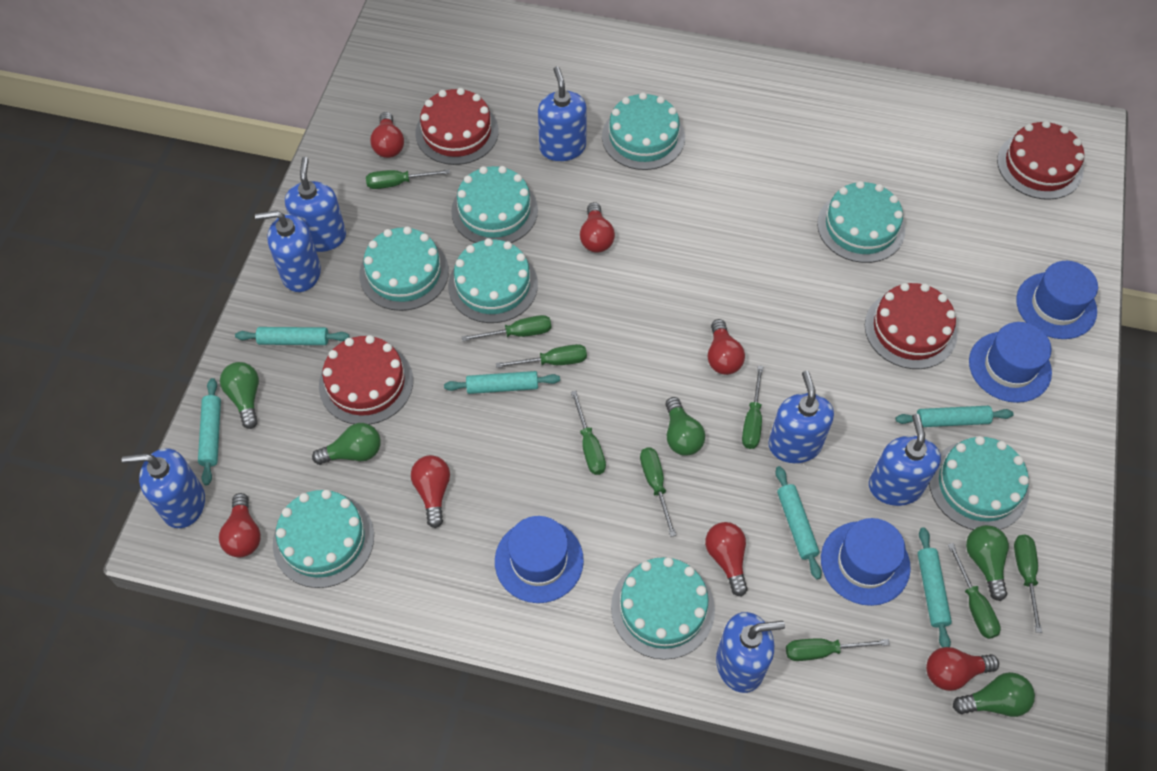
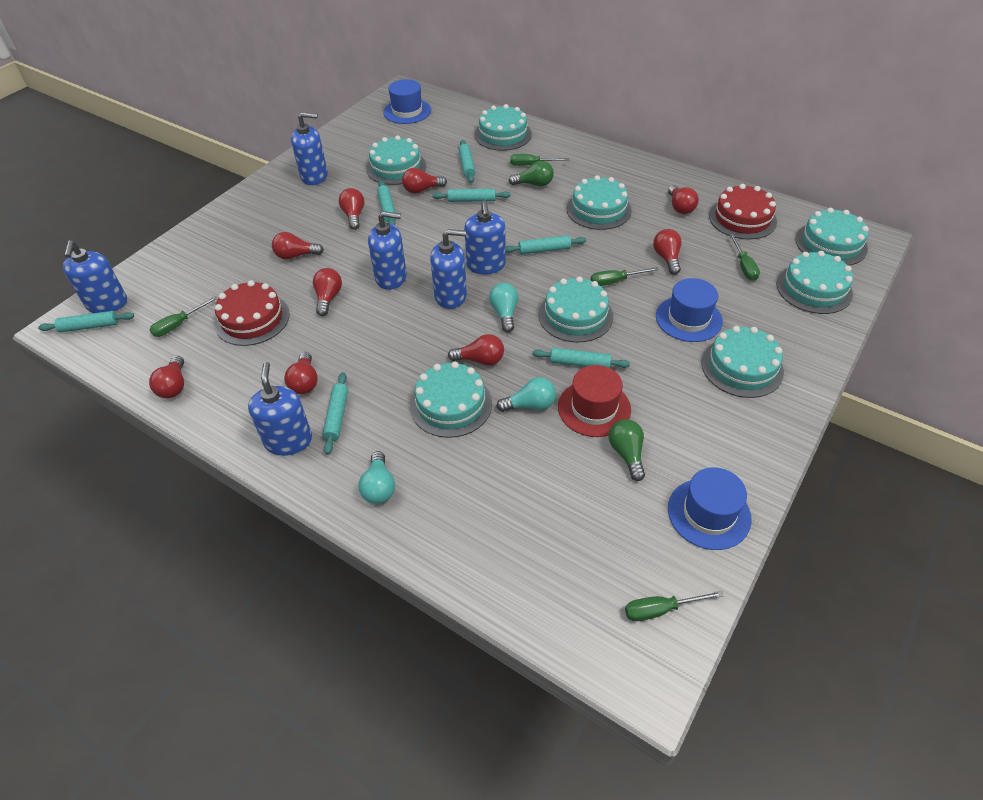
blue hat: [495,516,584,603] [821,518,911,606] [969,322,1052,403] [1016,261,1098,339] = 4 -> [383,79,431,124] [656,278,723,342] [668,467,752,550] = 3
blue soap dispenser: [122,448,205,528] [255,211,321,292] [285,157,346,252] [538,66,587,161] [716,612,785,693] [768,371,834,463] [869,414,941,506] = 7 -> [63,240,127,313] [248,362,312,456] [291,112,328,185] [368,211,407,290] [430,229,467,309] [464,201,506,274] = 6
green light bulb: [220,362,259,429] [312,423,381,465] [665,397,705,456] [953,672,1035,717] [966,525,1009,601] = 5 -> [509,161,554,186] [609,419,645,481] = 2
green screwdriver: [366,169,450,189] [462,315,551,341] [496,344,587,368] [571,391,606,475] [640,447,676,537] [742,365,763,449] [786,639,890,661] [948,543,1001,639] [1014,535,1042,633] = 9 -> [149,296,218,337] [510,154,569,166] [591,267,659,286] [625,590,724,621] [729,234,760,281] = 5
red cake: [319,335,413,425] [415,88,499,165] [865,283,958,369] [997,121,1084,200] = 4 -> [214,280,290,346] [709,184,777,240] = 2
red hat: none = 0 -> [558,365,631,437] = 1
red light bulb: [219,493,261,557] [370,112,404,158] [411,455,450,528] [580,202,615,253] [705,522,748,597] [708,319,745,375] [926,647,999,691] = 7 -> [149,356,184,398] [272,232,324,260] [284,352,318,394] [313,268,342,316] [339,188,365,230] [402,168,447,194] [448,334,504,366] [653,229,681,275] [668,185,699,214] = 9
turquoise light bulb: none = 0 -> [359,451,395,504] [489,283,519,332] [497,377,556,412] = 3
turquoise rolling pin: [198,378,221,485] [235,327,349,345] [444,371,560,394] [775,466,822,580] [895,406,1014,427] [918,527,952,648] = 6 -> [38,311,134,332] [322,372,348,455] [377,181,396,225] [432,189,510,202] [459,140,475,183] [506,235,586,254] [532,348,630,368] = 7

